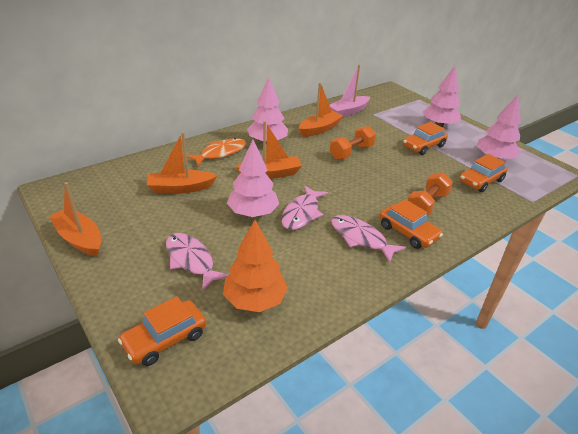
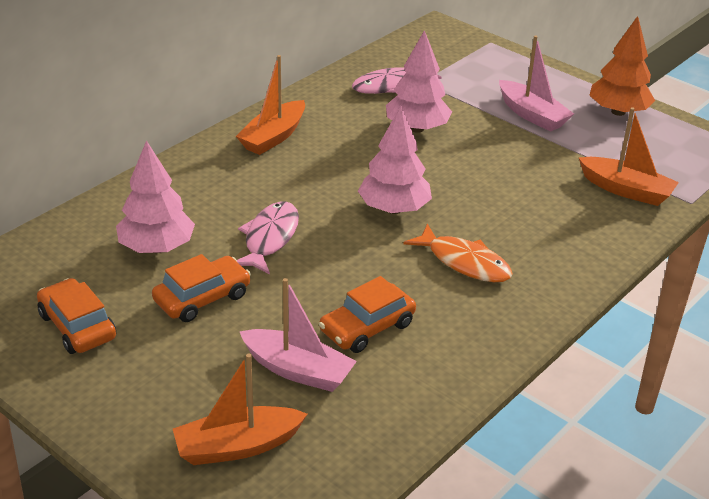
orange boat: [49,182,101,257] [147,132,218,194] [236,121,302,179] [299,82,343,137] = 4 -> [173,354,307,465] [236,55,305,155] [579,107,679,206] = 3
orange car: [118,296,206,366] [379,199,443,249] [403,122,448,155] [459,154,508,192] = 4 -> [37,278,116,354] [152,254,251,322] [319,276,416,353] = 3
orange dumbbell: [330,126,376,160] [408,172,453,216] = 2 -> none = 0
pink boat: [330,65,370,117] = 1 -> [240,278,357,392] [499,35,574,132] = 2
pink fish: [166,233,229,291] [281,186,328,230] [331,215,406,263] = 3 -> [237,202,299,274] [352,67,442,94] = 2
pink tree: [227,140,279,217] [247,77,288,141] [423,66,461,127] [477,95,521,159] = 4 -> [116,140,195,253] [358,106,432,214] [386,30,452,133] = 3

